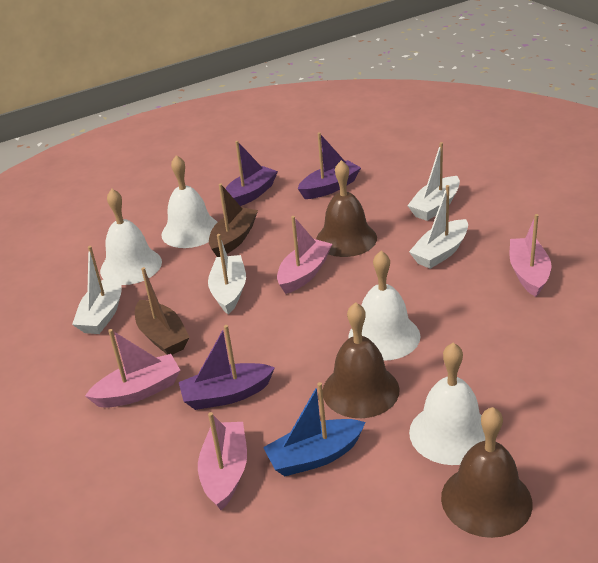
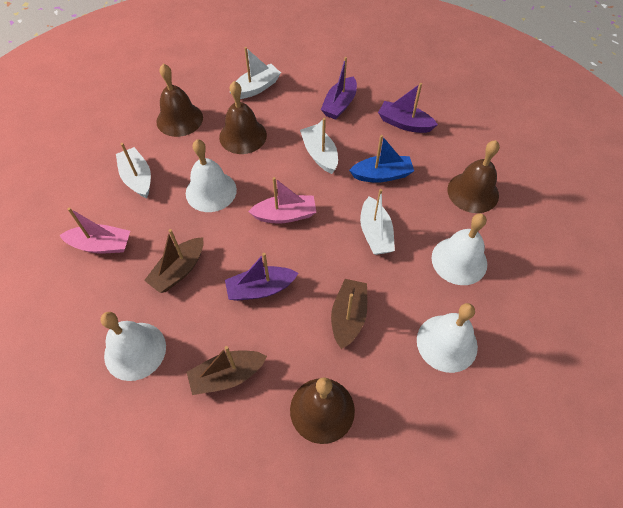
brown bell: [316,160,377,257] [323,302,400,418] [441,407,533,538] = 3 -> [156,64,203,137] [219,81,267,154] [290,377,355,444] [447,140,500,213] = 4
brown boat: [135,267,190,355] [209,183,258,257] = 2 -> [144,229,204,293] [187,346,267,395] [331,279,367,349] = 3
pink boat: [85,329,181,408] [198,412,247,510] [277,216,332,294] [510,214,551,297] = 4 -> [59,207,130,254] [248,177,316,224] = 2

